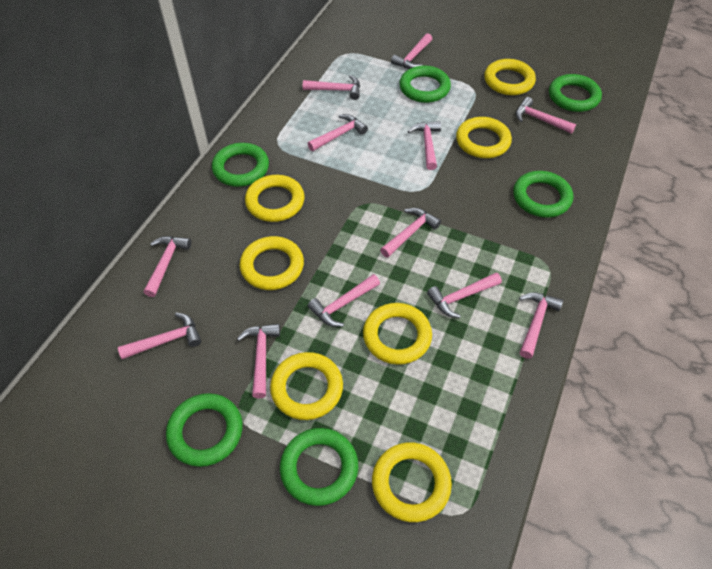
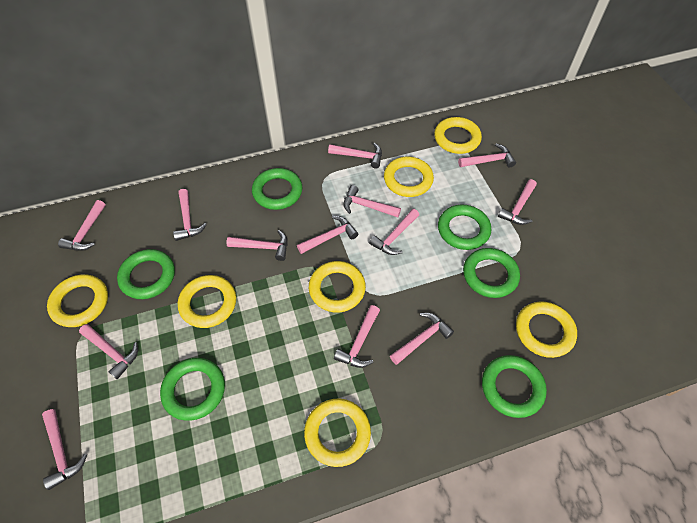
pink hammer: [118,313,201,359] [144,236,191,297] [237,324,280,398] [303,75,360,100] [308,114,368,151] [308,274,380,327] [380,208,441,258] [391,33,432,69] [408,121,441,170] [427,273,502,318] [516,97,576,134] [519,292,563,359] = 12 -> [42,409,87,490] [58,200,106,251] [79,324,138,379] [173,189,207,241] [226,230,288,261] [297,216,358,254] [328,143,382,168] [334,305,380,368] [344,185,401,217] [369,209,419,255] [390,313,454,365] [458,144,516,168] [498,179,537,225] = 13

